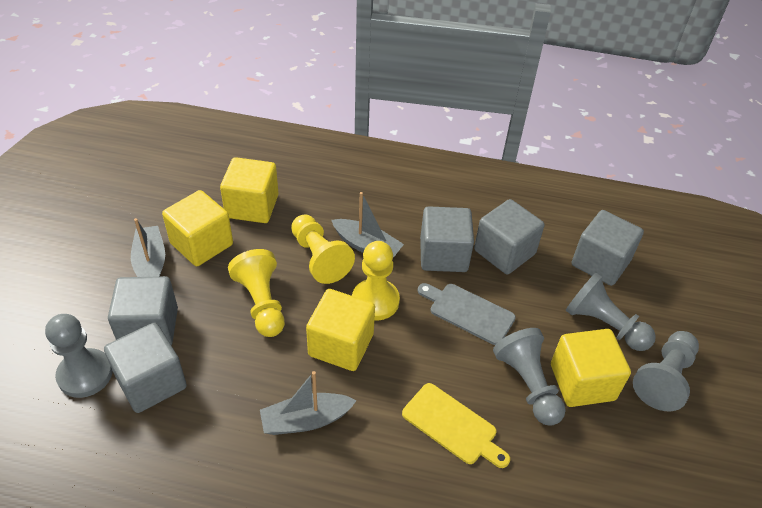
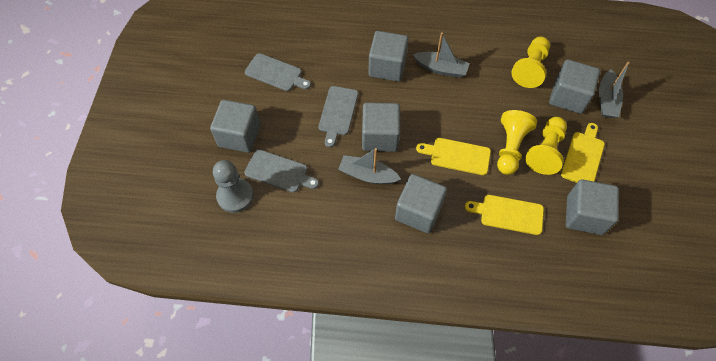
grey cube: [104,322,187,413] [108,276,178,345] [420,206,474,272] [474,199,545,275] [572,210,644,286] = 5 -> [210,100,261,153] [362,102,400,152] [368,31,409,82] [395,174,447,233] [549,59,600,114] [566,179,619,235] = 6
grey cutting board: [418,283,516,345] = 1 -> [245,53,311,91] [245,150,319,193] [319,86,358,147] = 3
grey pawn: [45,314,113,398] [493,328,566,426] [566,273,656,351] [633,331,699,411] = 4 -> [213,160,253,213] = 1
yellow cube: [162,190,233,266] [220,157,279,223] [306,289,375,371] [551,329,631,407] = 4 -> none = 0
yellow cutting board: [402,383,510,468] = 1 -> [416,138,491,175] [465,195,544,235] [561,123,605,183] = 3

